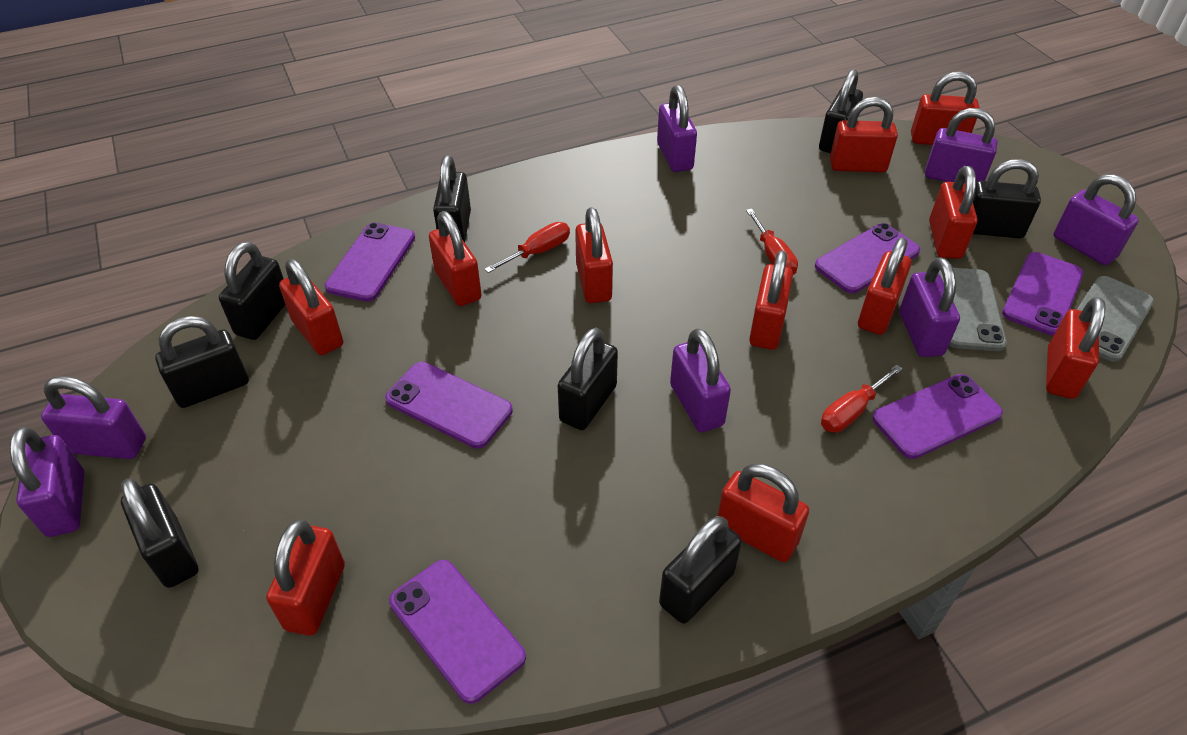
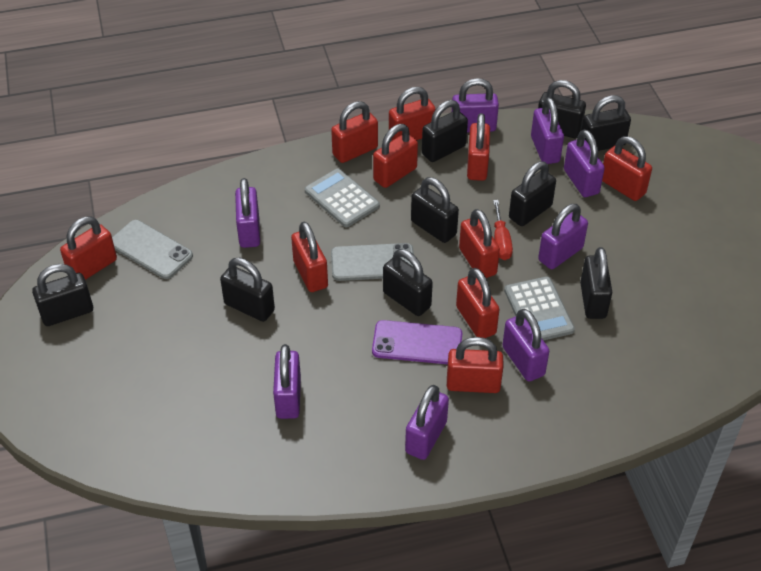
black padlock: [121,478,199,588] [155,316,249,408] [219,241,286,340] [433,155,471,242] [558,328,618,430] [659,516,742,624] [819,69,863,153] [973,159,1041,238] = 8 -> [32,264,93,326] [220,258,275,322] [383,249,433,316] [411,177,459,243] [422,100,468,162] [509,161,556,226] [538,80,586,138] [580,247,612,319] [581,95,631,151] = 9
grey calculator: none = 0 -> [305,169,380,227] [504,277,575,341] = 2
purple padlock: [10,427,85,537] [41,376,146,459] [657,85,697,172] [670,329,731,432] [899,258,960,357] [925,108,997,183] [1054,174,1139,265] = 7 -> [235,178,260,248] [273,344,301,419] [405,385,449,460] [452,78,499,132] [502,309,549,381] [531,97,564,164] [538,204,588,269] [564,130,605,197] = 8
purple phone: [325,222,415,302] [385,362,513,449] [389,560,526,704] [815,223,920,293] [872,374,1003,459] [1002,252,1084,336] = 6 -> [372,320,462,364] = 1
red padlock: [266,520,345,636] [279,259,343,355] [429,211,482,306] [575,207,613,303] [718,464,809,562] [749,251,793,350] [830,97,898,172] [858,238,912,335] [911,72,980,145] [929,166,977,259] [1046,297,1106,399] = 11 -> [60,216,117,280] [291,222,328,292] [331,101,378,163] [373,124,418,188] [389,87,435,141] [447,337,503,393] [456,268,500,338] [459,209,500,278] [467,113,490,181] [602,136,652,201] = 10
red screwdriver: [484,222,570,273] [746,209,798,275] [821,364,903,433] = 3 -> [493,200,513,260] = 1

